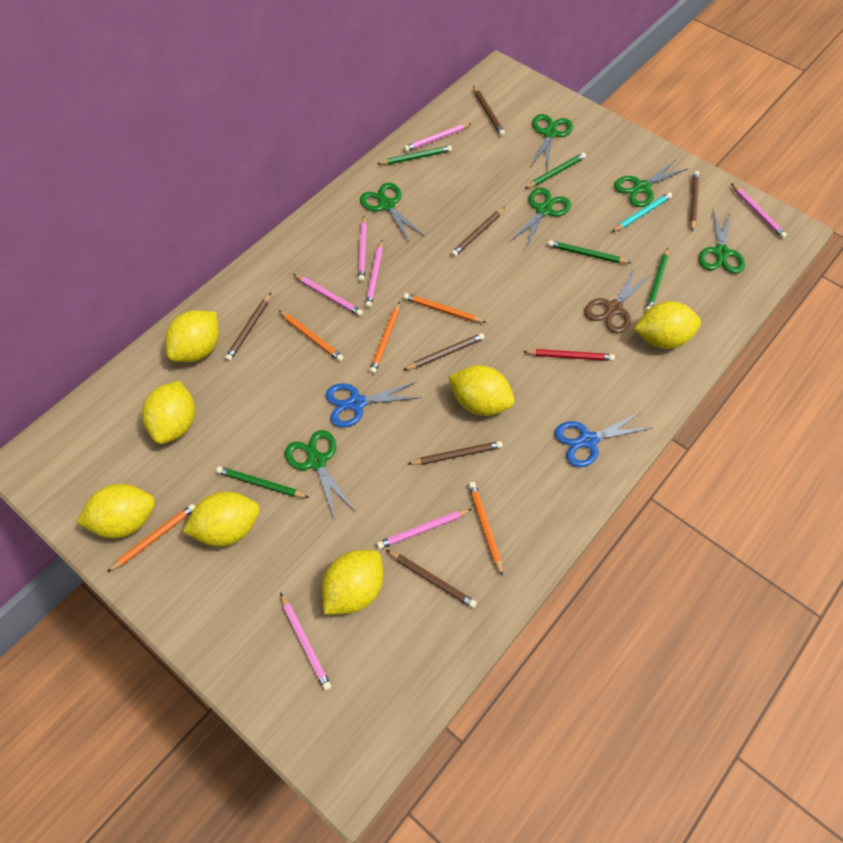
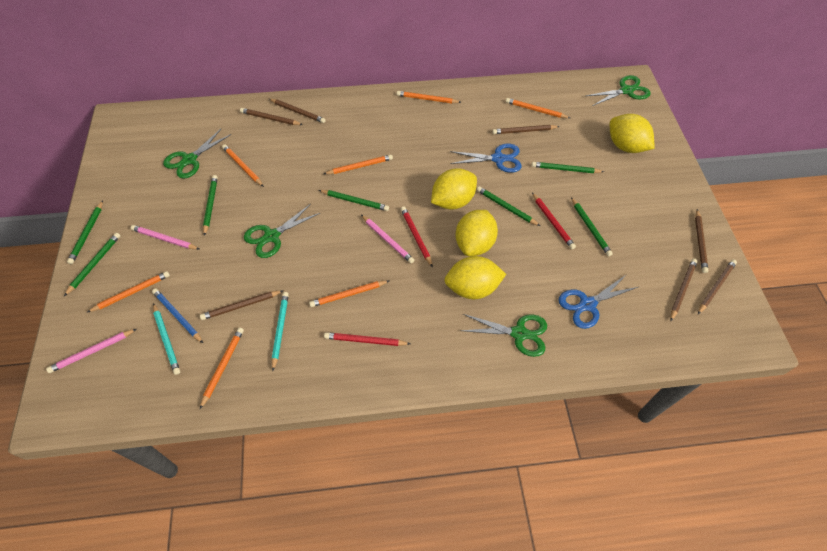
blue pencil: none = 0 -> [152,288,203,343] = 1
brown scissors: [584,268,652,334] = 1 -> none = 0
green pencil: [216,466,309,498] [377,146,452,165] [525,153,586,189] [548,240,631,264] [646,248,668,311] = 5 -> [64,233,121,296] [67,201,103,264] [203,175,218,236] [319,190,389,211] [477,186,540,226] [532,162,604,173] [571,197,613,256] = 7
green scissors: [285,430,355,519] [360,183,425,243] [510,188,571,250] [531,114,573,171] [614,160,688,207] [699,210,745,274] = 6 -> [163,129,231,178] [244,204,320,258] [460,314,547,357] [586,75,651,106] = 4
orange pencil: [107,504,195,572] [278,310,344,361] [370,301,400,374] [403,293,486,323] [468,482,503,576] = 5 -> [87,271,170,312] [200,328,244,409] [222,144,264,187] [309,280,389,307] [324,155,393,174] [397,91,462,103] [506,98,570,118] = 7
pink pencil: [280,593,331,691] [293,274,363,316] [358,216,367,282] [365,240,383,308] [377,509,472,549] [404,123,472,152] [731,183,787,238] = 7 -> [46,329,137,373] [131,225,200,250] [361,215,414,263] = 3
red pencil: [523,349,615,361] = 1 -> [324,332,410,346] [401,207,433,267] [532,193,576,249] = 3
turquoise pencil: [612,192,672,232] = 1 -> [153,303,180,375] [272,292,289,370] = 2
yellow lemon: [76,484,155,538] [142,380,195,444] [165,310,219,362] [183,491,260,547] [322,550,383,614] [448,365,515,416] [634,301,701,349] = 7 -> [431,169,477,210] [444,256,506,299] [456,210,498,256] [610,114,655,153] = 4

